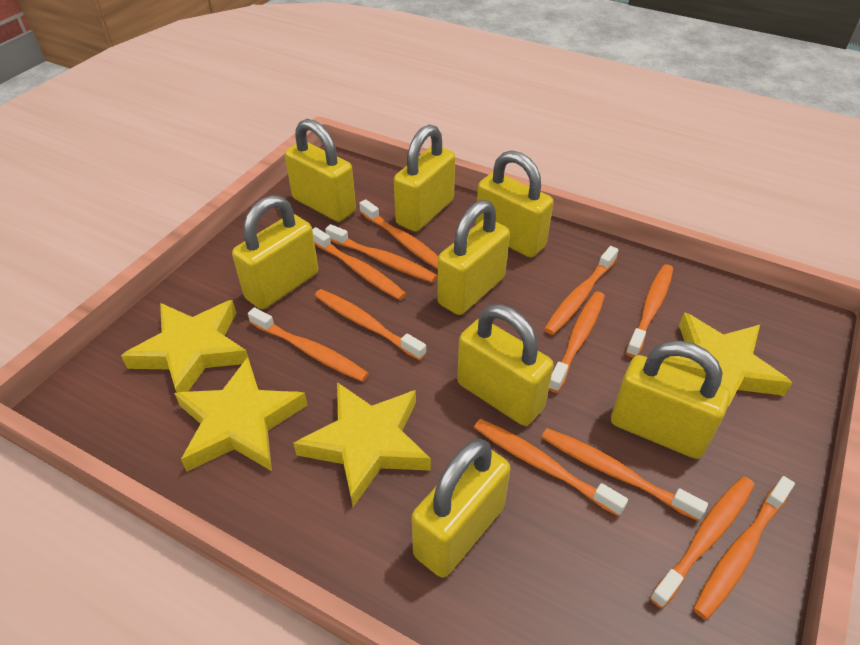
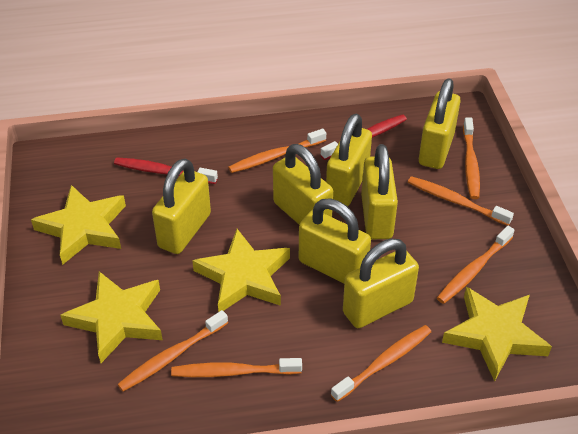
orange toothbrush: [248,307,369,382] [312,227,406,300] [315,289,426,361] [325,224,437,283] [359,199,438,269] [474,419,628,517] [541,428,708,521] [544,246,619,335] [549,291,605,393] [626,264,673,358] [650,476,755,609] [693,476,795,620] = 12 -> [117,310,228,392] [171,358,302,377] [228,129,326,173] [331,325,431,402] [408,176,514,226] [437,226,515,304] [463,117,480,199] = 7
red toothbrush: none = 0 -> [114,157,218,184] [321,114,407,160] = 2
yellow padlock: [232,195,318,309] [285,119,356,222] [394,124,455,232] [412,439,510,578] [437,200,510,315] [457,304,554,426] [475,150,553,258] [611,341,730,459] = 8 -> [152,159,211,254] [273,144,333,225] [299,198,371,284] [326,114,372,206] [343,239,419,328] [361,144,398,239] [419,78,461,169] = 7

